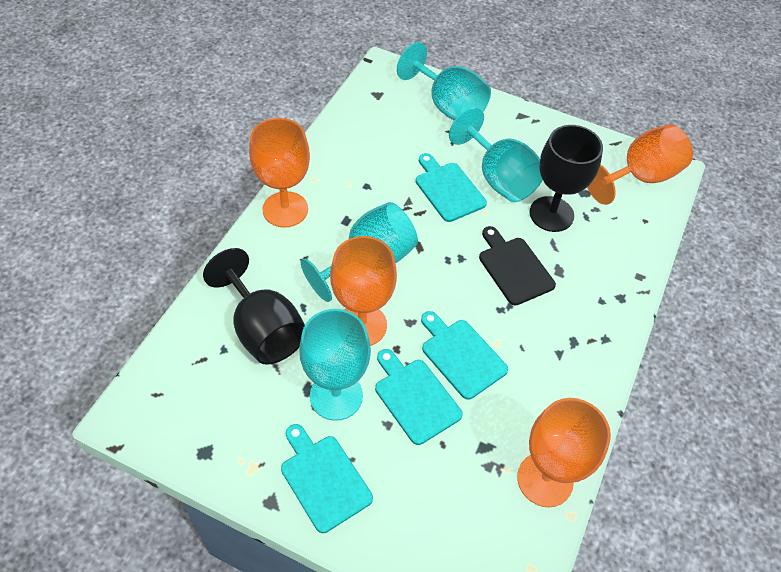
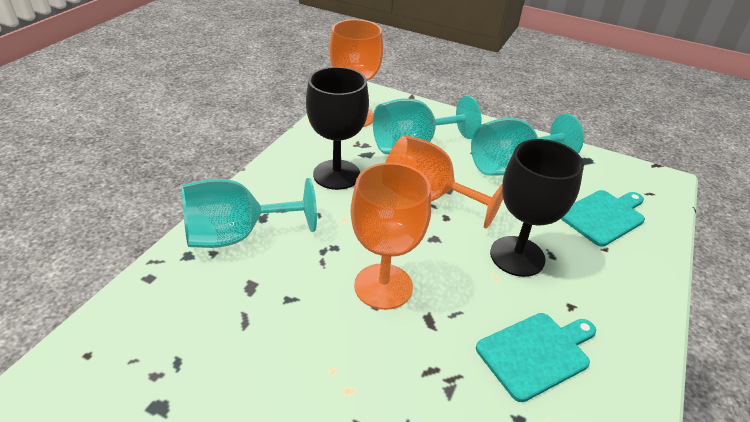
black cutting board: [479,226,556,306] = 1 -> none = 0
orange goblet: [249,118,310,228] [330,236,397,346] [517,398,611,507] [587,124,693,205] = 4 -> [329,19,383,127] [351,163,431,310] [385,135,503,229] = 3
turquoise cutting board: [281,424,373,533] [375,349,463,445] [416,153,487,222] [421,311,508,400] = 4 -> [476,313,596,402] [561,190,645,247] = 2
turquoise goblet: [299,309,371,421] [301,202,418,302] [397,42,491,120] [449,107,543,202] = 4 -> [182,178,317,248] [373,96,482,154] [471,114,584,176] = 3

